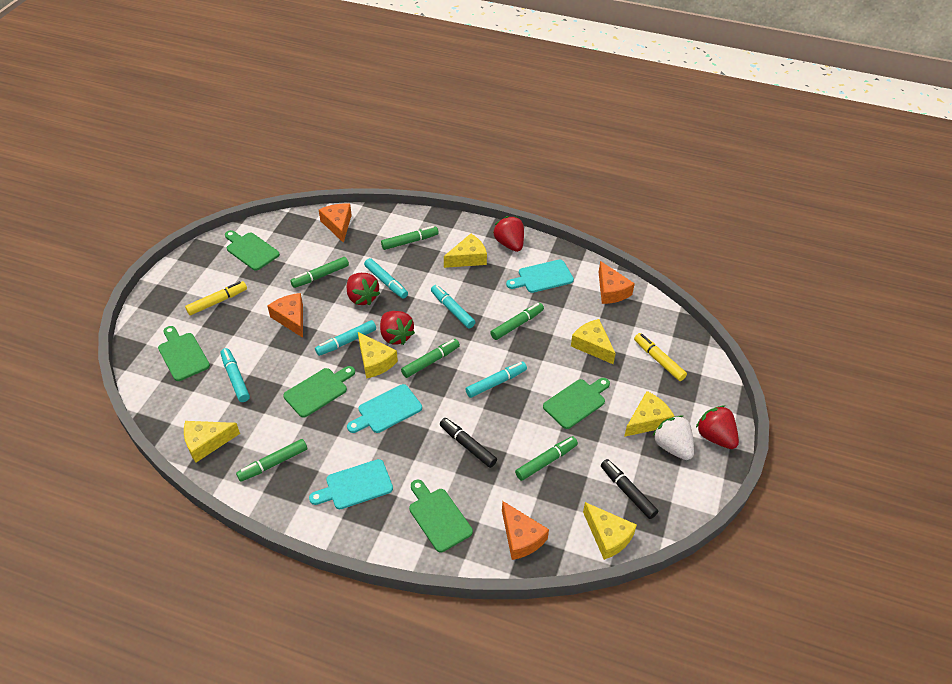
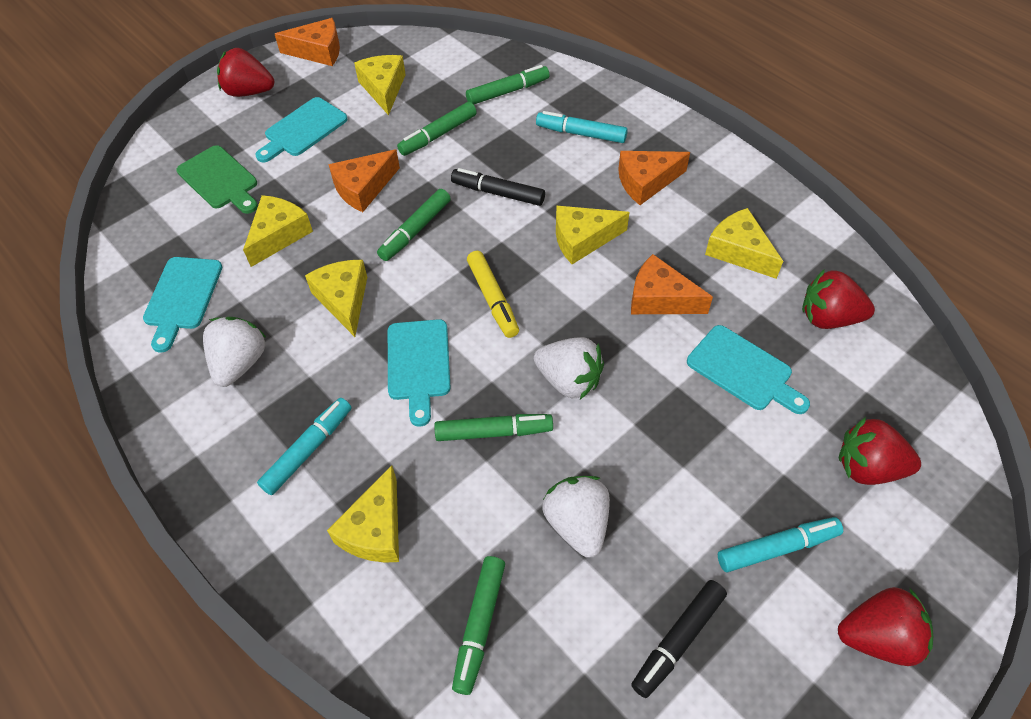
green cutting board: [158,326,210,381] [225,230,280,271] [283,366,355,418] [409,480,473,552] [543,378,610,429] = 5 -> [176,145,258,214] = 1
green marker: [236,439,307,482] [290,257,349,288] [381,226,439,250] [401,339,460,378] [490,303,544,340] [515,436,578,481] = 6 -> [377,189,451,261] [397,102,477,156] [435,414,553,441] [452,556,505,695] [466,65,550,105] = 5
turquoise cutting board: [309,459,393,509] [347,384,422,433] [506,260,574,293] = 3 -> [143,257,222,353] [255,97,348,162] [388,319,451,427] [687,325,810,414] = 4
turquoise marker: [221,348,250,402] [315,320,376,356] [364,258,408,299] [431,285,475,328] [466,362,527,398] = 5 -> [257,398,351,495] [536,111,628,143] [718,517,843,572] = 3
white strawberry: [653,416,694,460] = 1 -> [203,317,267,387] [534,337,604,399] [542,476,610,558] = 3
yellow marker: [185,281,247,315] [634,333,687,381] = 2 -> [467,251,519,338] = 1

